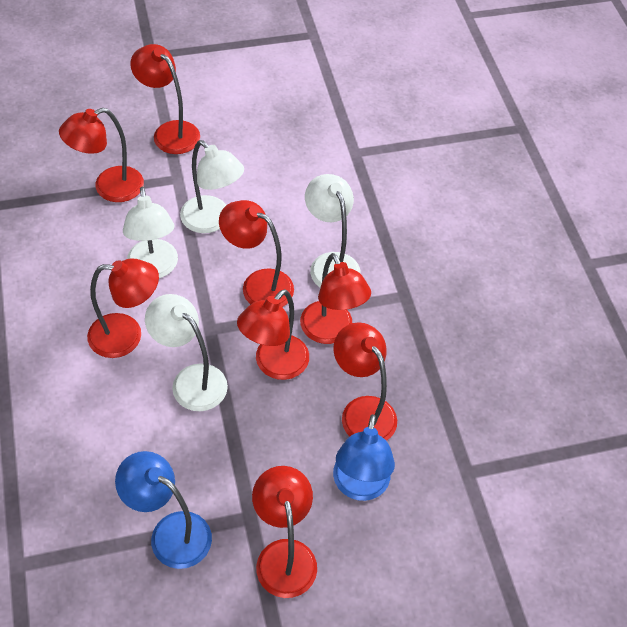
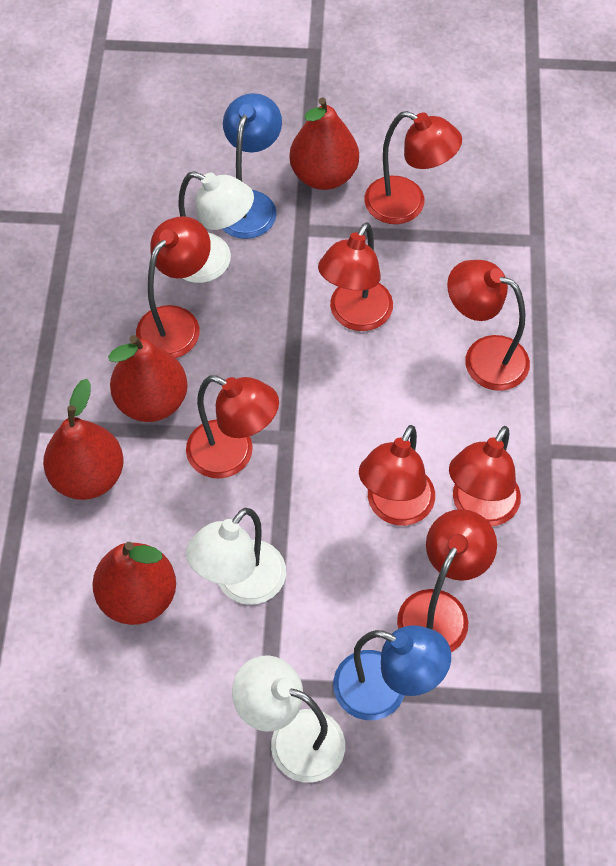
red pear: none = 0 -> [43,379,124,500] [92,542,176,625] [108,335,188,422] [289,97,359,190] = 4
white lamp: [123,187,178,278] [145,294,228,411] [180,140,244,233] [305,174,361,288] = 4 -> [178,171,254,283] [186,508,286,604] [232,655,345,783] = 3

